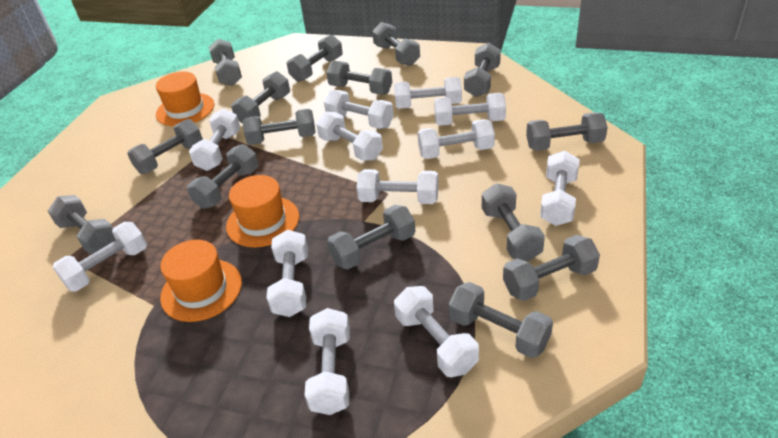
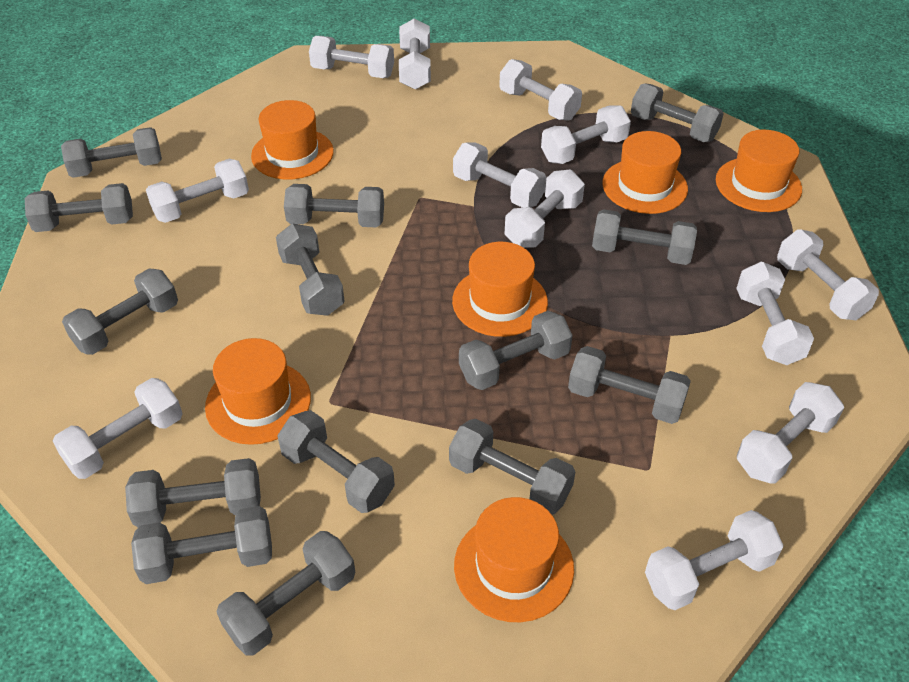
grey dumbbell: [48,195,115,254] [127,119,203,174] [187,144,259,209] [209,39,242,86] [231,71,290,124] [243,109,315,145] [286,34,343,82] [326,61,392,95] [327,205,416,269] [372,22,420,66] [449,282,553,358] [464,43,501,97] [482,183,545,261] [503,235,600,301] [526,112,608,151] = 15 -> [25,183,133,232] [61,127,162,178] [62,268,178,355] [125,458,261,527] [131,506,272,584] [216,531,355,656] [276,223,344,316] [277,410,395,513] [284,184,384,227] [449,419,575,515] [459,311,573,390] [568,346,691,424] [592,209,697,265] [631,83,724,142] = 14
orange hat: [156,72,214,126] [160,240,242,322] [226,175,299,248] = 3 -> [205,338,311,445] [251,100,334,180] [452,242,548,337] [454,497,574,622] [602,131,688,214] [716,130,802,212] = 6

